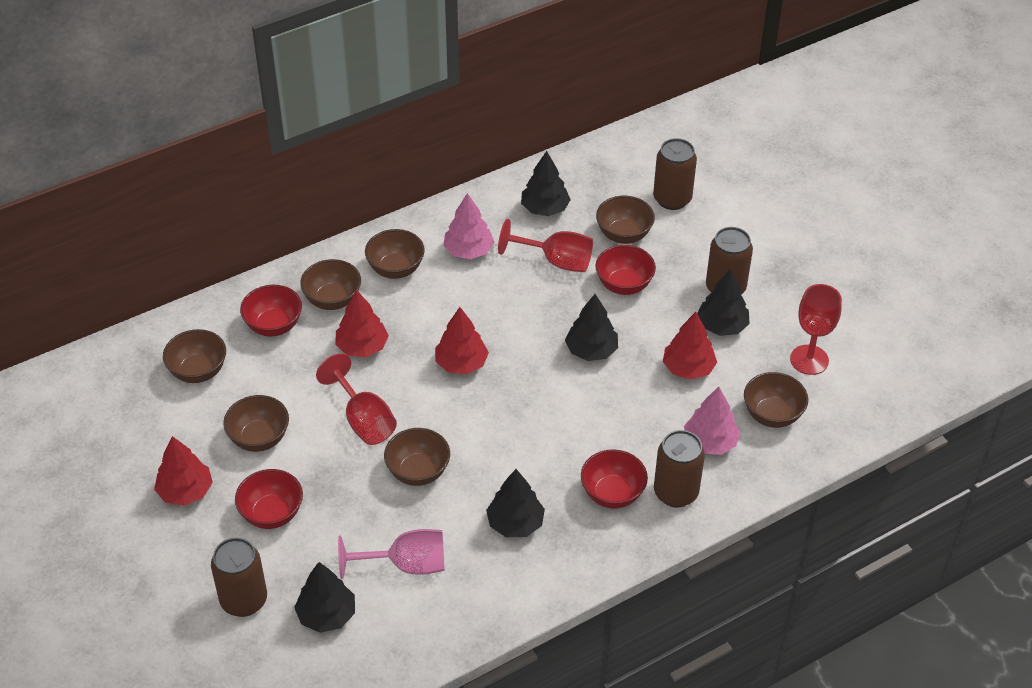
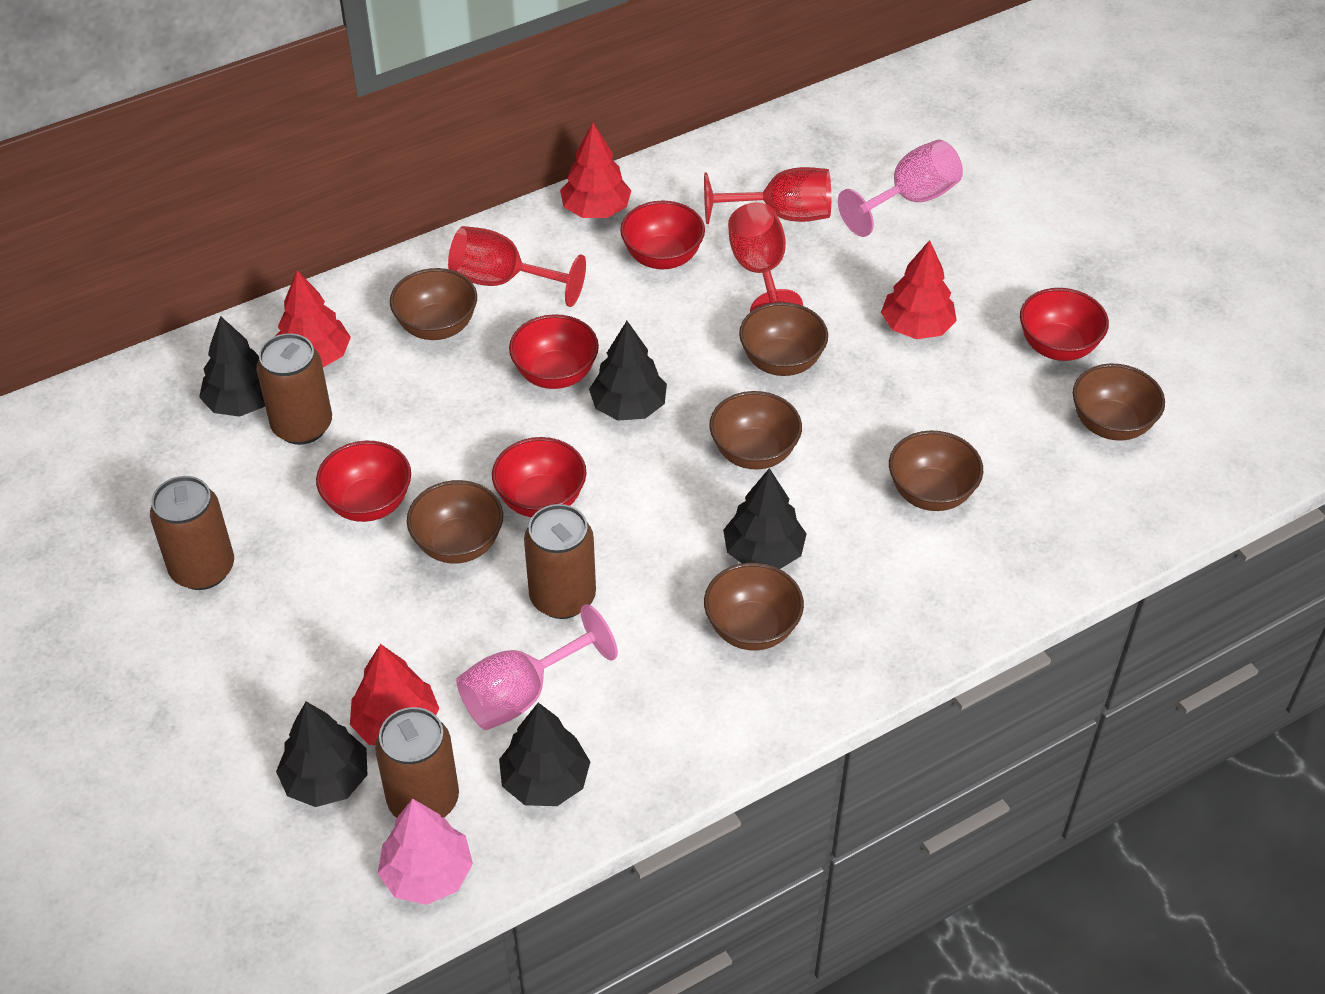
pink goblet: [338,529,445,579] = 1 -> [456,604,618,730] [838,140,963,237] = 2
pink tree: [443,193,494,259] [684,387,740,455] = 2 -> [377,799,473,905] = 1
red bowl: [235,469,303,529] [240,285,302,336] [581,449,648,509] [595,245,656,295] = 4 -> [316,441,411,522] [492,437,587,518] [509,314,599,389] [620,201,705,269] [1020,288,1109,361] = 5

